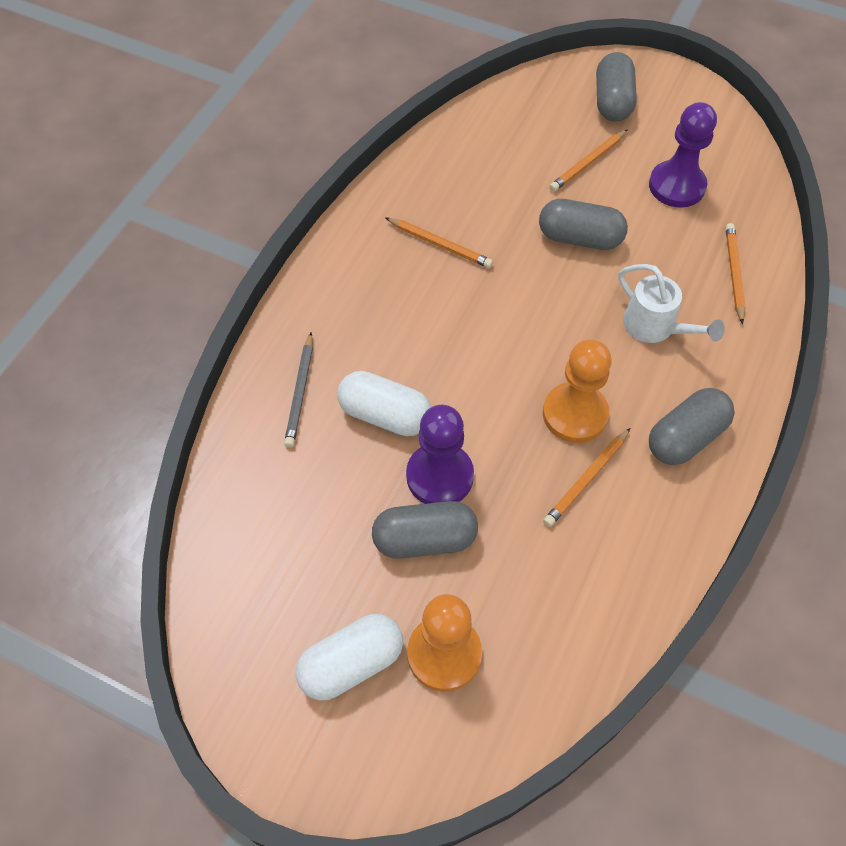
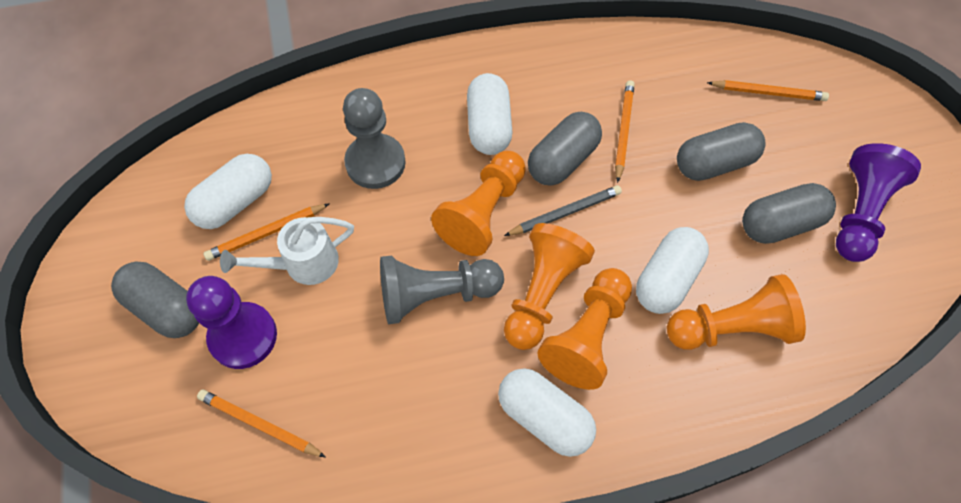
grey pawn: none = 0 -> [343,88,406,189] [380,256,504,324] = 2
orange pawn: [407,594,482,692] [543,339,612,443] = 2 -> [431,151,526,256] [504,223,595,350] [537,268,632,390] [667,274,806,350] = 4
white capsule: [296,614,403,700] [337,371,431,436] = 2 -> [184,154,272,229] [467,73,512,155] [498,368,596,457] [636,227,709,314] = 4

